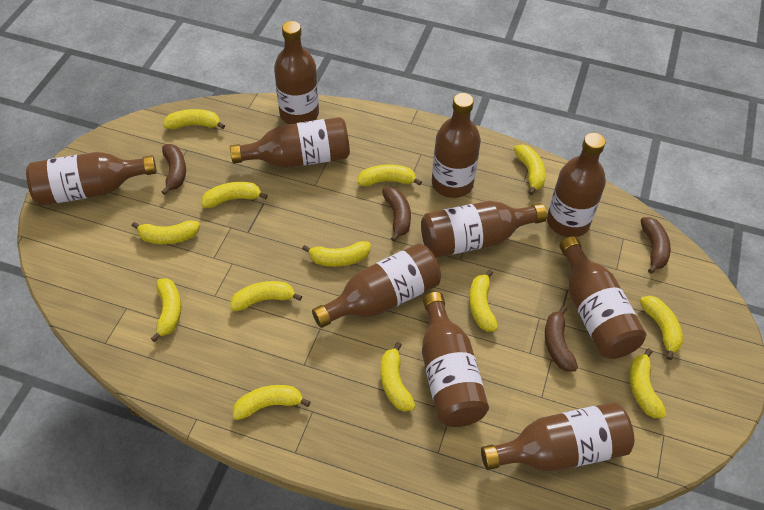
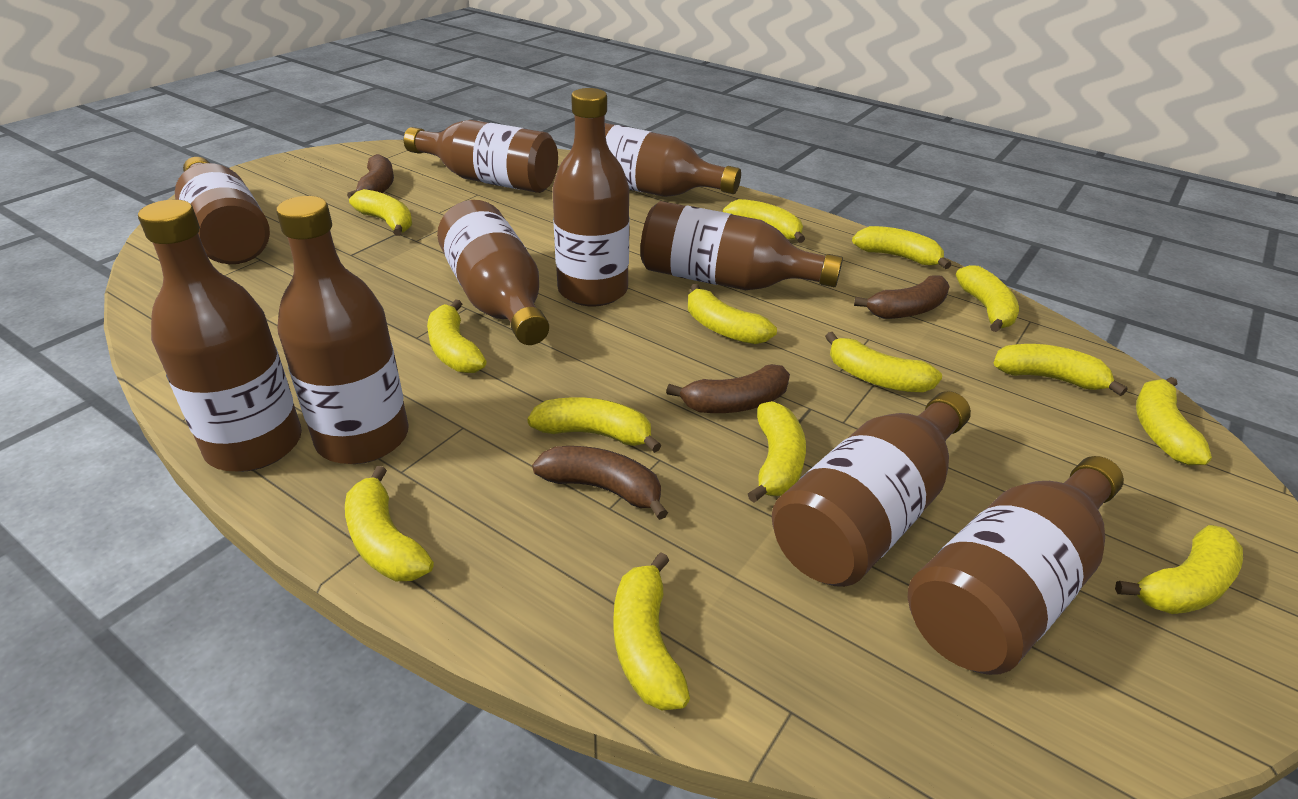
yellow banana: [132,220,200,244] [151,278,181,342] [163,109,225,129] [201,182,268,208] [230,281,302,311] [233,385,311,420] [302,241,371,267] [357,165,422,186] [380,342,415,412] [469,270,498,331] [514,144,546,195] [630,348,666,418] [640,296,683,360] = 13 -> [345,466,434,581] [349,189,412,236] [427,299,487,373] [527,397,662,453] [614,552,690,710] [688,284,777,344] [723,199,805,243] [748,401,806,503] [825,332,942,392] [852,226,951,269] [956,265,1019,332] [994,344,1128,396] [1115,525,1243,614] [1136,377,1212,466] = 14

